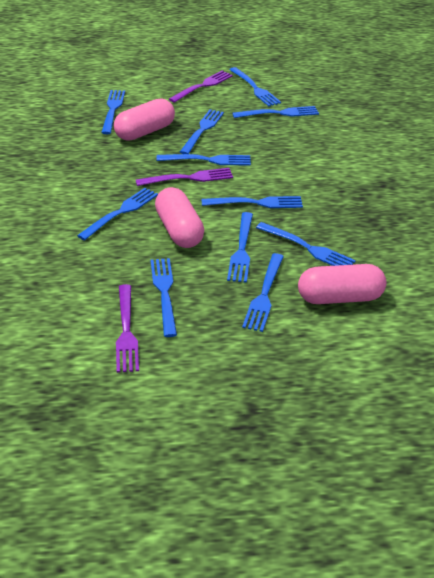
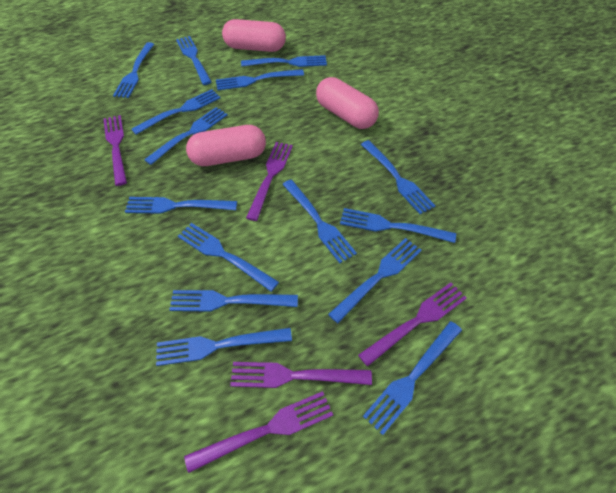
blue fork: [77,188,158,240] [101,90,125,134] [150,258,177,337] [156,154,251,166] [180,109,224,154] [201,196,303,208] [227,212,253,283] [229,67,281,106] [232,106,319,118] [242,253,284,332] [256,222,356,266] = 11 -> [113,42,154,98] [125,197,237,214] [131,89,221,135] [144,107,228,165] [156,328,292,366] [169,290,298,312] [176,36,212,85] [178,223,279,292] [216,69,304,90] [241,55,327,67] [282,180,357,263] [328,238,422,323] [340,208,456,243] [361,140,436,214] [363,321,462,435] = 15
purple fork: [116,284,139,373] [136,168,233,186] [169,71,233,103] = 3 -> [104,115,127,186] [184,391,333,473] [230,362,372,388] [246,142,293,221] [358,282,467,367] = 5

